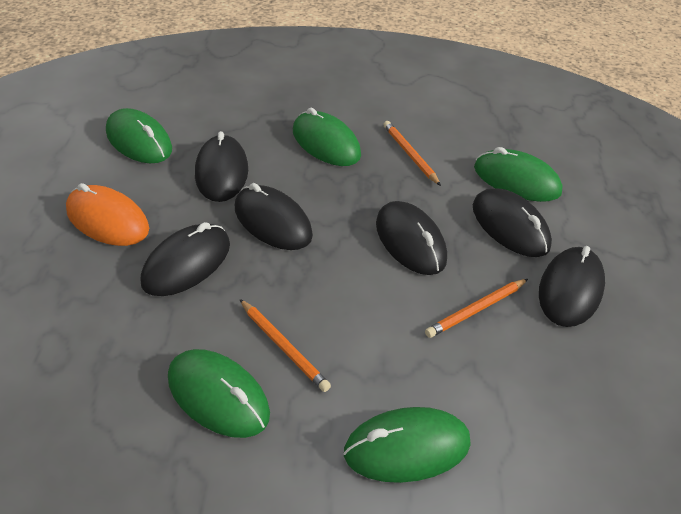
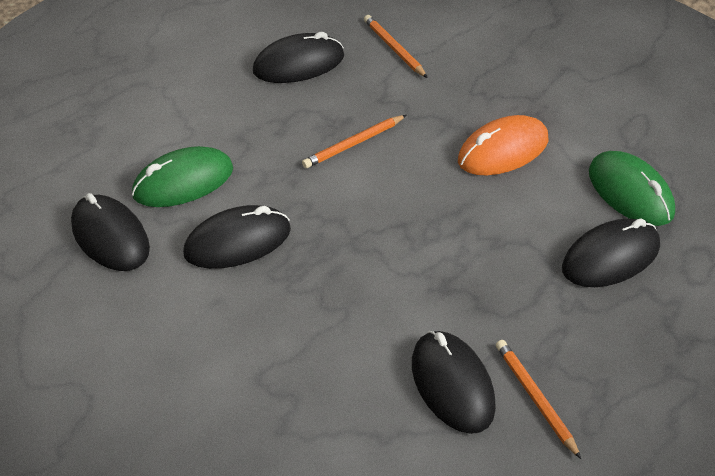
black mouse: [141,222,230,296] [195,131,248,202] [235,183,313,250] [376,201,447,275] [473,188,552,257] [539,246,605,327] = 6 -> [71,193,150,271] [183,205,291,269] [253,32,344,83] [412,331,496,434] [562,218,660,287] = 5
green mouse: [106,108,172,163] [168,349,270,438] [293,108,361,166] [343,407,471,483] [474,147,563,202] = 5 -> [132,146,233,207] [589,151,675,226] = 2

